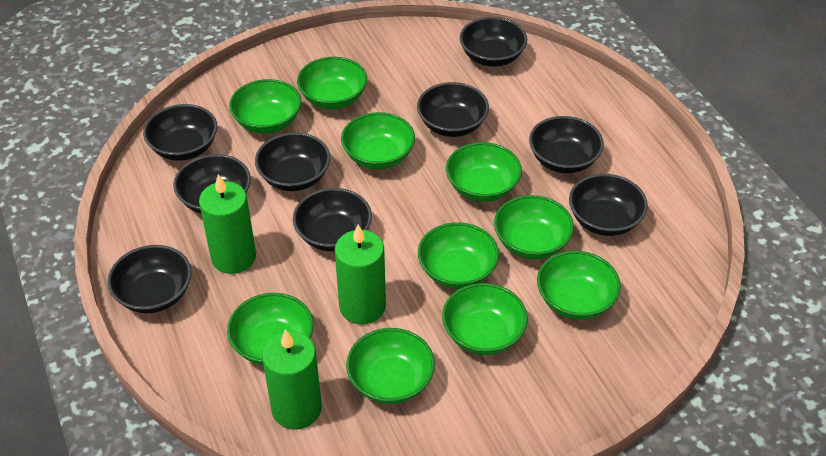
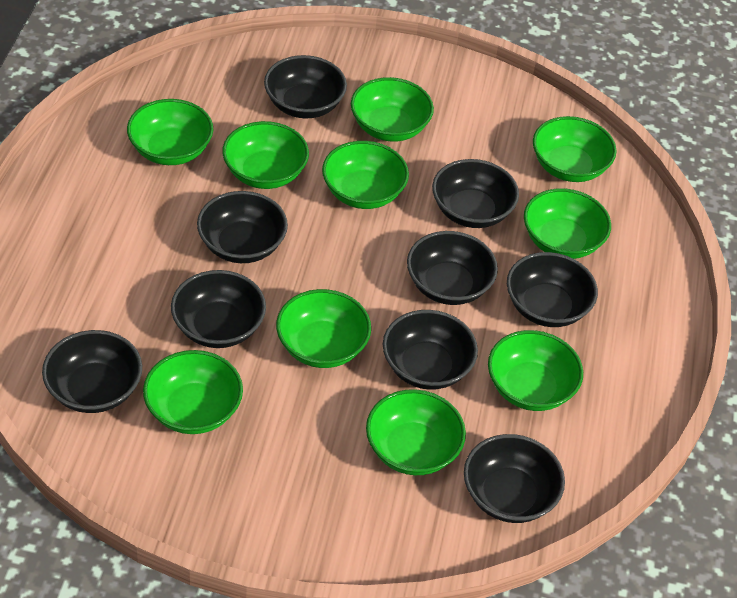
green candle: [199,174,256,274] [262,329,322,429] [335,225,386,324] = 3 -> none = 0

